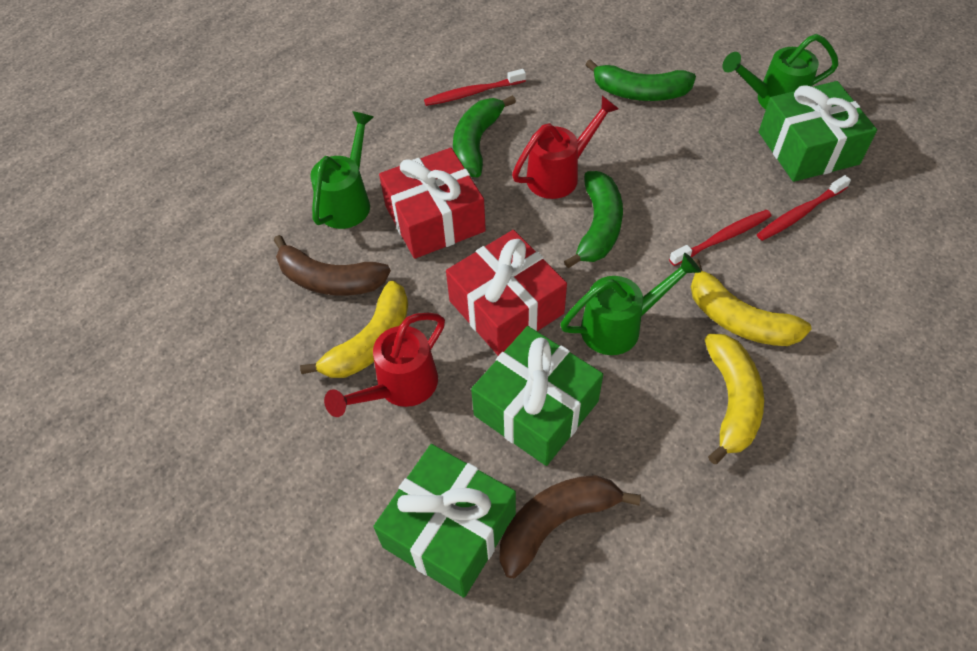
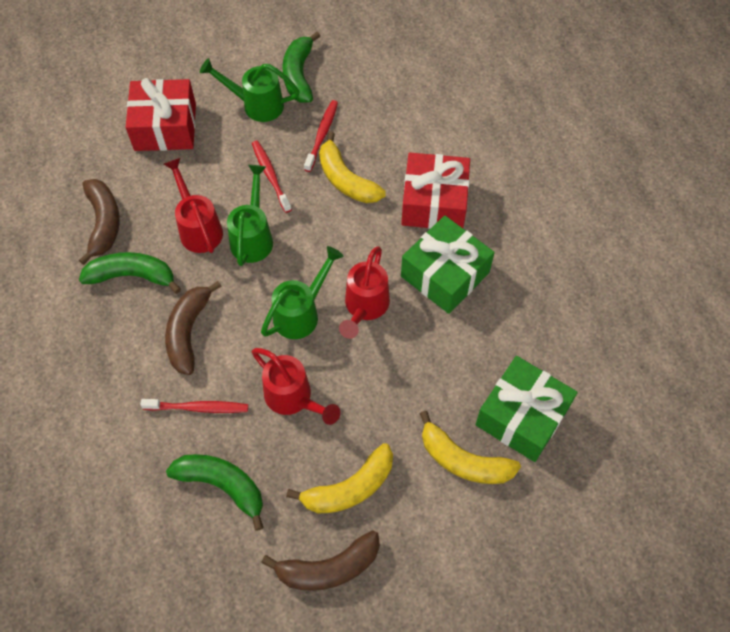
brown banana: [274,235,391,296] [500,475,641,578] = 2 -> [79,179,120,265] [165,281,222,375] [261,531,380,591] = 3
green gift: [373,444,516,598] [471,326,603,466] [759,81,877,182] = 3 -> [401,215,495,314] [475,356,578,462] = 2
red watering can: [324,313,445,417] [512,96,619,199] = 2 -> [164,158,223,253] [252,348,340,425] [339,246,390,339] = 3

